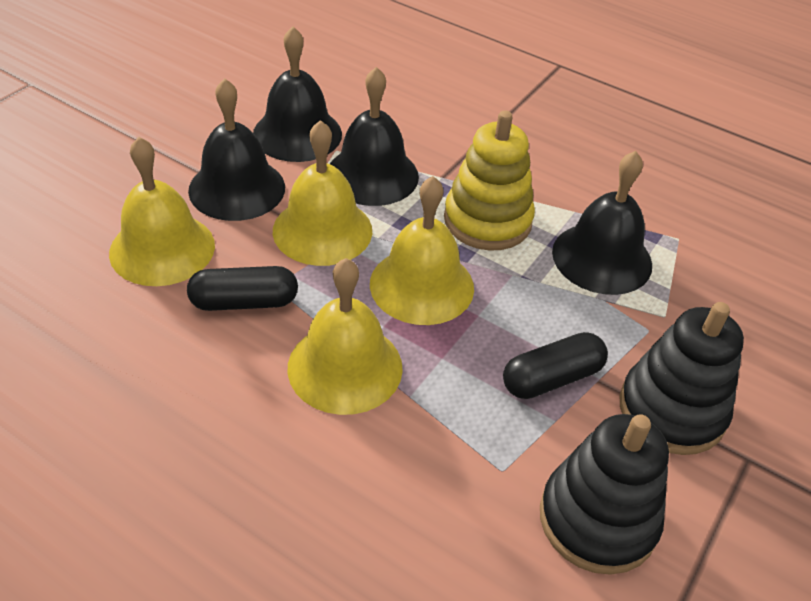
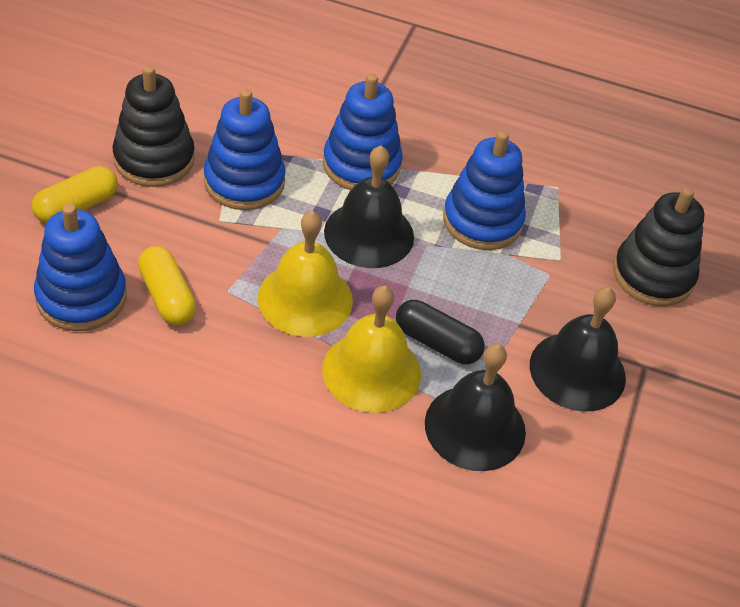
black bell: [188,78,285,221] [253,26,342,162] [330,67,419,206] [552,151,652,295] = 4 -> [324,146,414,268] [425,344,526,471] [530,287,626,412] = 3
black capsule: [187,266,298,311] [503,332,608,399] = 2 -> [396,300,485,364] = 1
blue stacking toy: none = 0 -> [34,204,127,331] [204,89,286,210] [323,74,403,190] [443,131,526,250] = 4
yellow bell: [109,137,215,286] [273,120,372,266] [288,258,403,415] [370,176,474,325] = 4 -> [258,211,353,337] [322,286,421,413] = 2
yellow capsule: none = 0 -> [32,166,118,223] [138,246,196,325] = 2
yellow stacking toy: [444,110,535,250] = 1 -> none = 0

